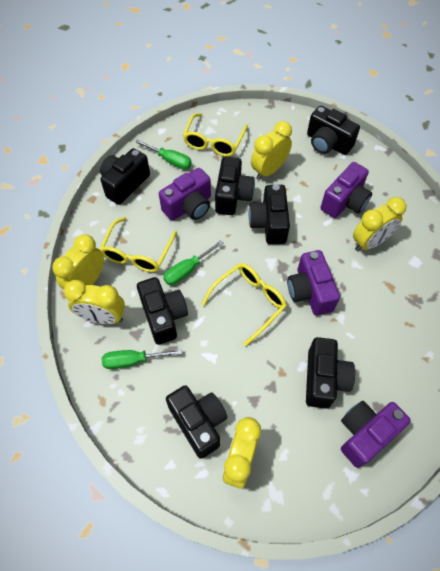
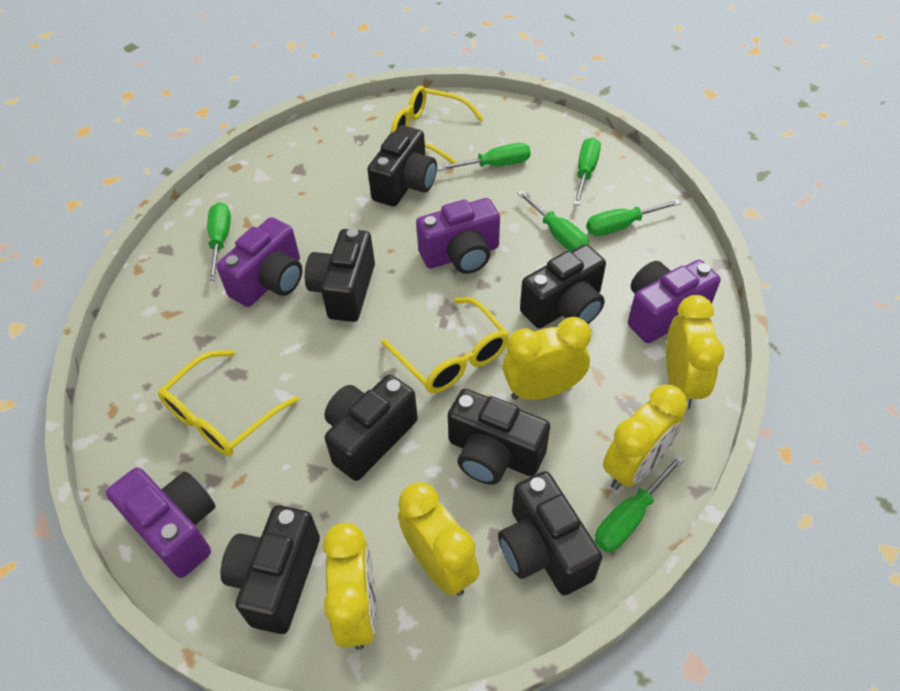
green screwdriver: [102,349,182,369] [135,140,192,169] [163,240,223,285] = 3 -> [207,202,231,281] [437,143,531,171] [517,190,589,251] [573,137,601,205] [586,199,681,236] [595,454,685,552] = 6

